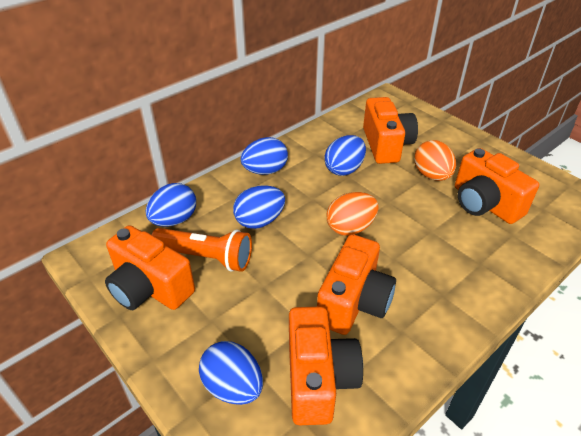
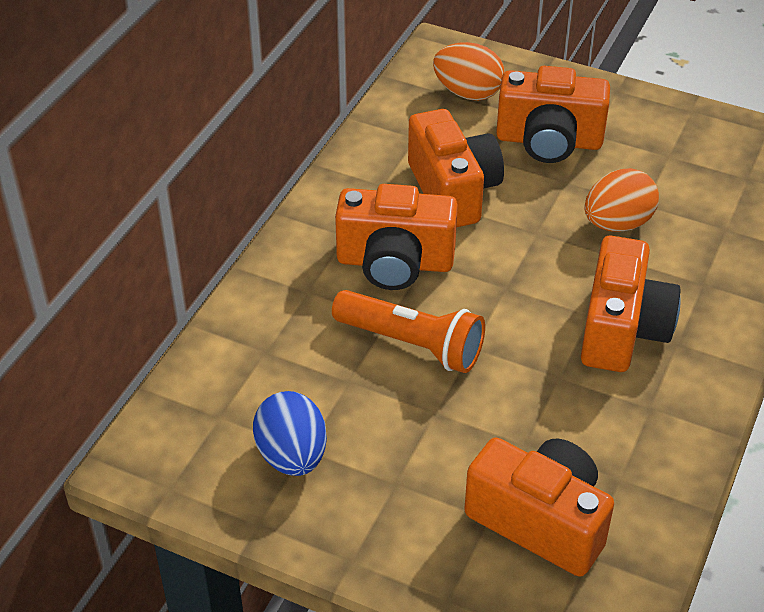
blue egg: [146,183,196,227] [199,341,263,405] [233,185,285,229] [241,137,288,175] [324,135,366,176] = 5 -> [253,391,327,476] = 1

